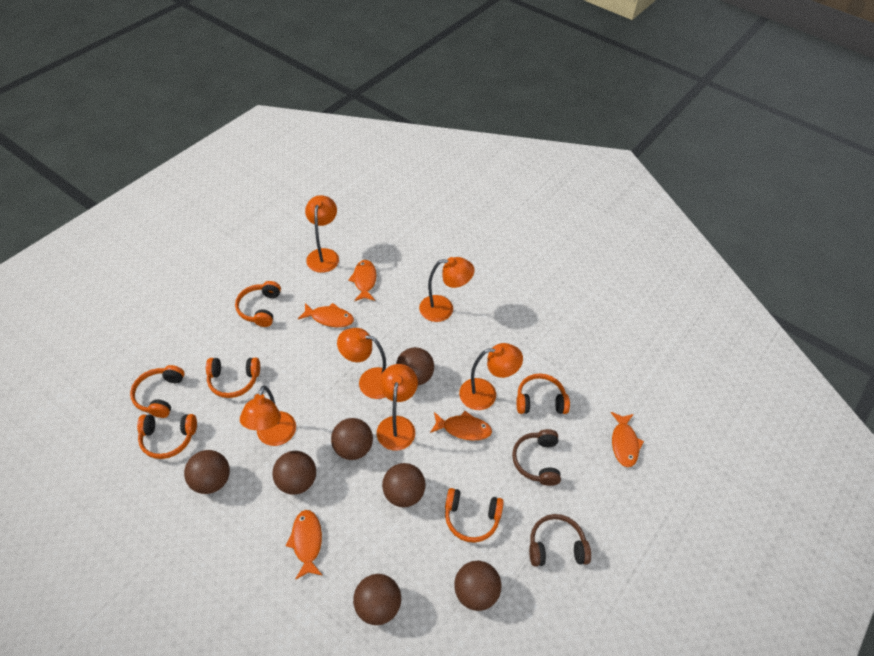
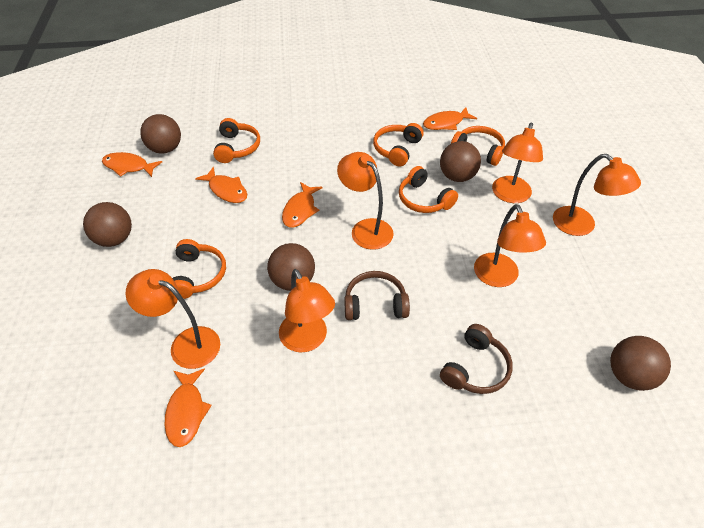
brown ball: [184,450,230,494] [272,451,316,495] [331,418,373,460] [353,574,401,625] [382,463,426,507] [396,347,434,386] [454,560,501,611] = 7 -> [83,202,132,247] [140,114,181,154] [267,243,315,291] [440,141,481,182] [610,336,671,391] = 5
orange headphones: [130,365,185,418] [137,414,197,459] [206,358,260,398] [235,281,281,327] [445,488,504,543] [516,374,570,414] = 6 -> [172,239,226,299] [213,118,260,163] [373,123,424,166] [399,166,458,213] [451,126,505,166] = 5

